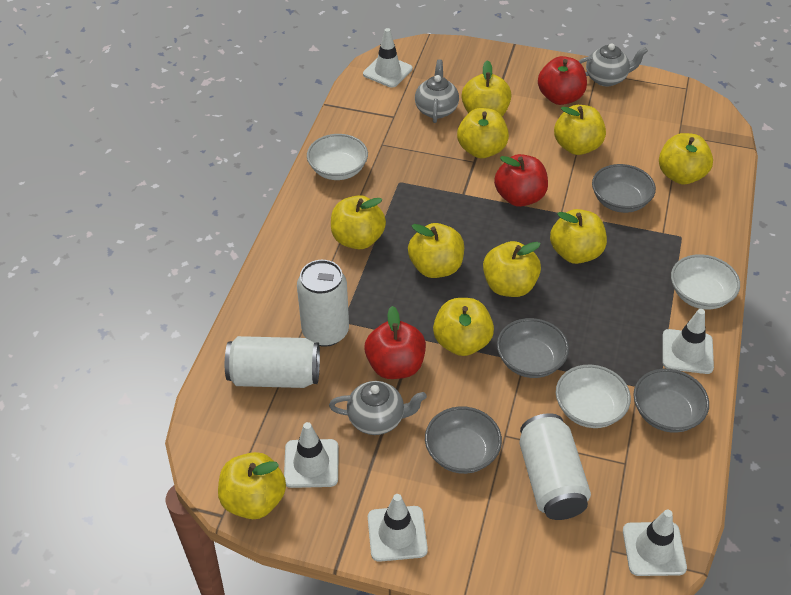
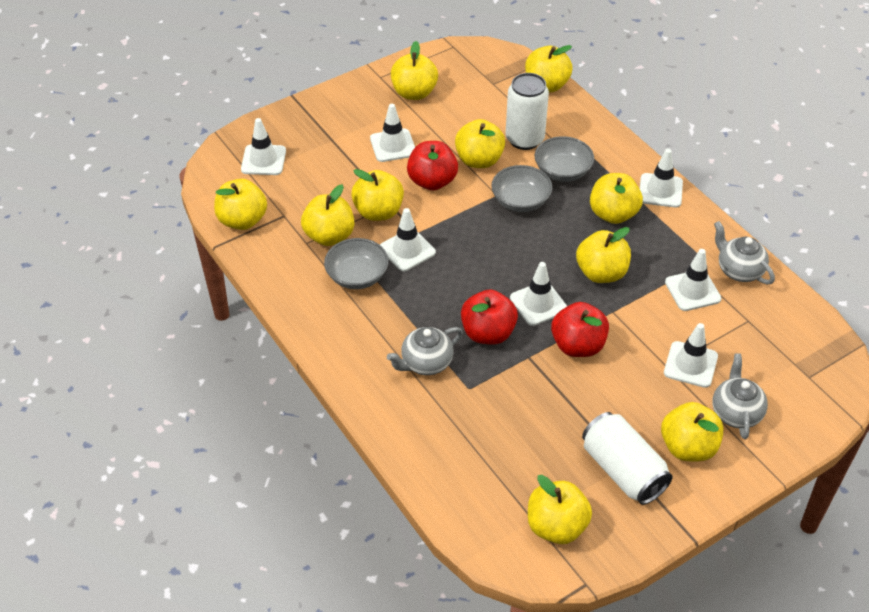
grey bowl: [425,406,502,474] [497,318,569,378] [592,164,656,213] [633,369,709,433] = 4 -> [324,238,389,289] [491,165,552,212] [535,136,594,182] = 3
white bowl: [307,134,368,180] [556,365,631,428] [671,254,740,310] = 3 -> none = 0
white can: [225,336,320,388] [297,260,349,347] [519,413,591,520] = 3 -> [505,73,549,150] [582,412,673,505] = 2
white traffic cone: [284,422,339,488] [363,28,412,88] [368,494,428,562] [623,509,687,576] [662,309,714,374] = 5 -> [241,118,286,175] [370,104,415,162] [380,208,436,271] [510,262,567,326] [640,149,683,207] [664,323,718,388] [665,249,721,311] = 7

